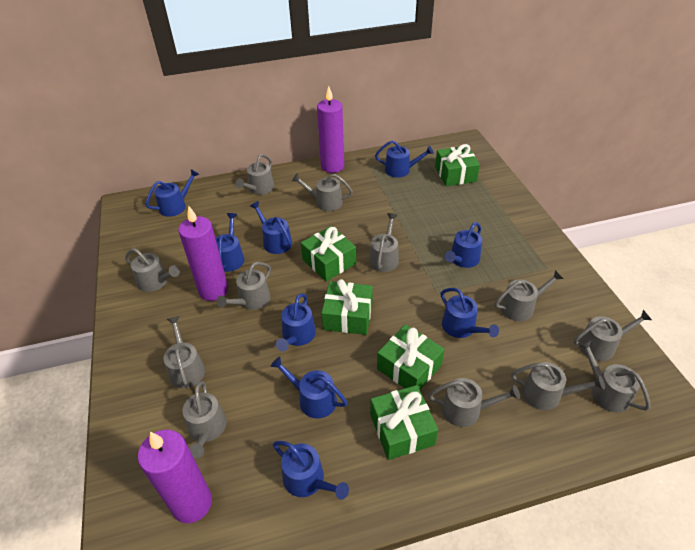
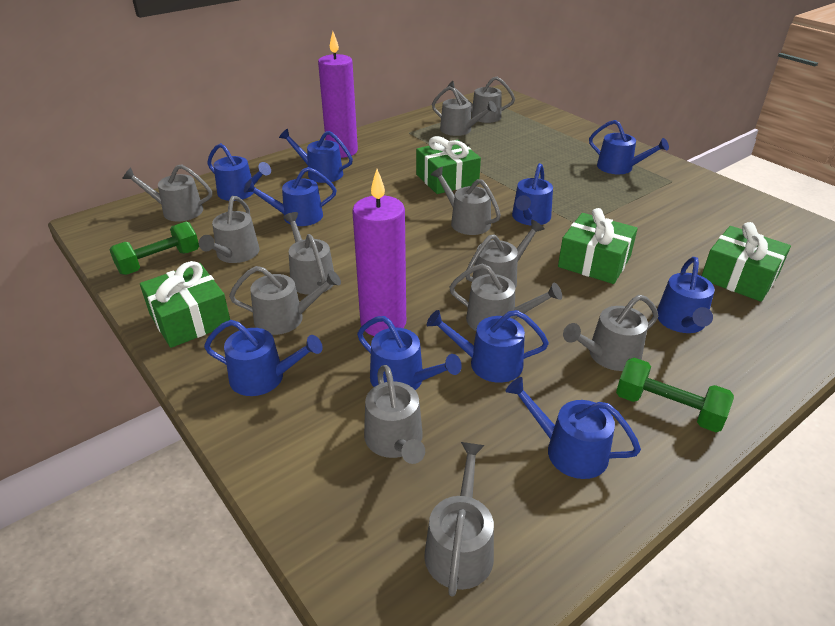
blue watering can: [146,169,199,217] [215,213,244,272] [250,201,292,254] [270,357,347,419] [273,441,349,500] [276,293,316,351] [375,141,434,178] [441,288,499,338] [444,222,482,268] = 9 -> [204,320,323,396] [207,143,271,201] [244,167,336,226] [279,128,353,183] [357,316,462,390] [427,310,549,383] [506,377,641,479] [512,163,553,225] [589,120,669,174] [657,257,715,333] = 10
green dumbbell: none = 0 -> [109,222,199,275] [616,358,734,432] = 2
green gift: [301,226,356,281] [321,279,373,335] [370,385,438,460] [377,324,445,390] [435,144,480,186] = 5 -> [140,261,230,348] [416,136,481,194] [558,208,638,284] [702,222,791,302] = 4
purple candle: [138,430,212,523] [178,206,228,301] [317,86,344,173] = 3 -> [318,32,358,158] [352,169,406,336] = 2

